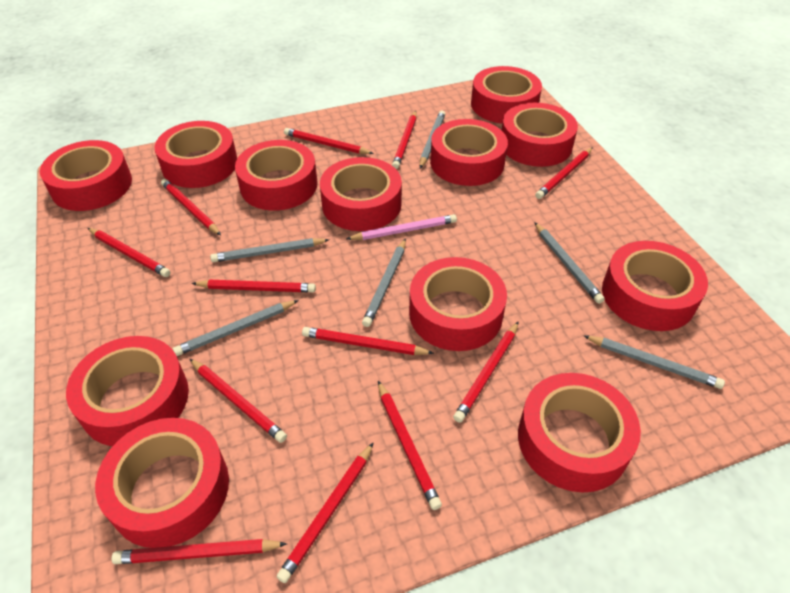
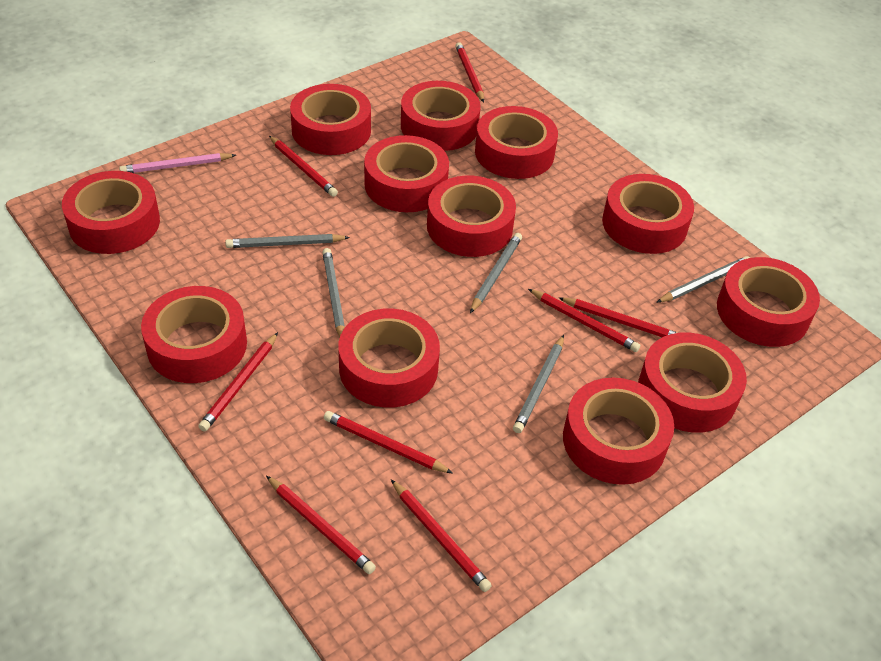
grey pencil: [173,300,299,356] [210,238,329,262] [362,238,406,327] [420,110,445,168] [534,222,605,304] [583,335,725,389] = 6 -> [225,234,350,248] [322,248,345,337] [470,233,522,313] [513,335,564,433] [656,256,750,303] = 5
red pencil: [88,228,171,277] [112,539,287,564] [161,179,221,235] [190,359,287,443] [191,280,316,292] [277,442,374,583] [284,128,374,154] [302,327,434,355] [378,381,442,510] [392,111,417,169] [453,322,518,423] [535,147,593,199] = 12 -> [198,332,278,432] [266,476,376,574] [269,136,338,197] [324,411,453,473] [391,479,492,592] [455,42,484,102] [528,289,640,352] [558,297,676,337] = 8

